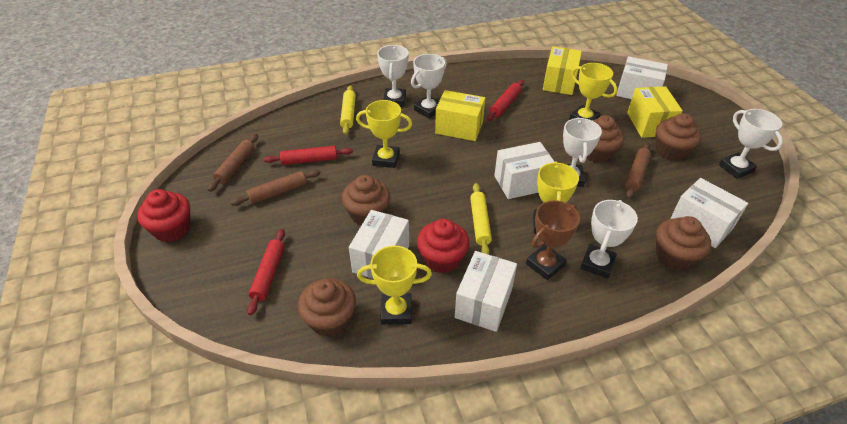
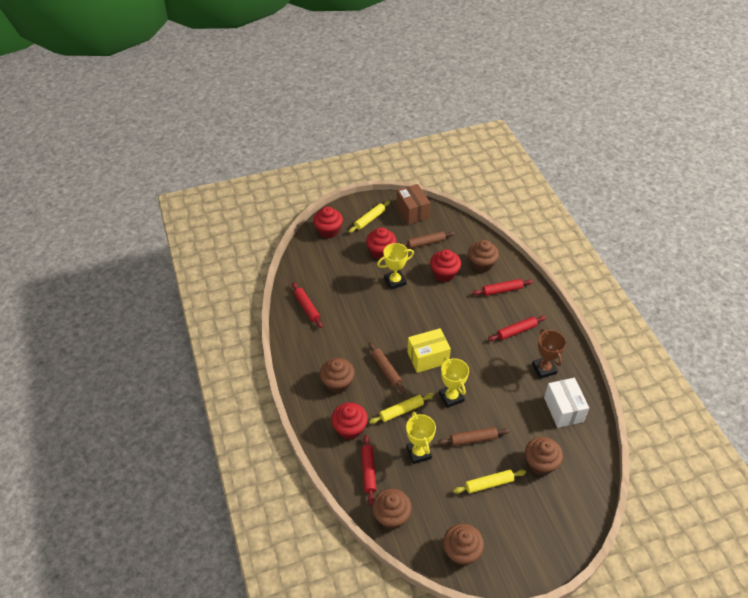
brown box: none = 0 -> [397,184,430,225] = 1
red cupcake: [137,189,190,242] [417,219,469,273] = 2 -> [313,207,343,238] [331,402,368,440] [366,227,396,259] [430,249,461,282] = 4
red rolling pin: [247,229,285,315] [264,146,353,165] [487,80,524,121] = 3 -> [292,282,322,328] [361,435,376,505] [472,279,533,296] [488,316,546,341] = 4
white box: [349,210,409,279] [455,251,517,332] [494,142,555,199] [616,56,668,99] [670,178,748,248] = 5 -> [544,378,589,428] = 1
white trophy: [377,45,409,107] [411,54,447,119] [563,118,602,187] [580,200,638,279] [719,109,783,179] = 5 -> none = 0
yellow box: [435,90,485,141] [543,46,582,95] [627,86,683,138] = 3 -> [408,328,451,373] = 1
yellow rolling pin: [340,85,356,135] [470,183,492,255] = 2 -> [349,201,390,233] [369,393,434,424] [453,470,526,493] = 3
yellow trophy: [356,100,412,168] [357,246,432,325] [533,161,579,234] [569,63,618,121] = 4 -> [377,243,414,290] [406,412,436,464] [439,357,469,408] = 3

